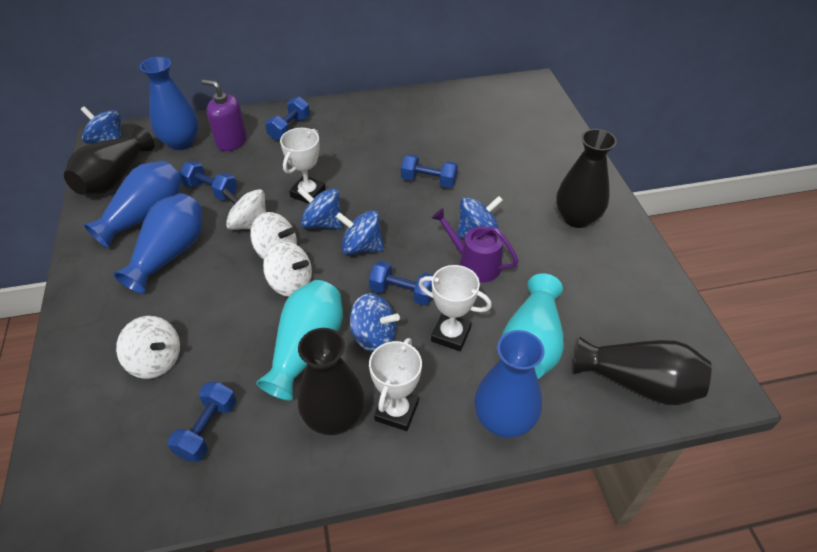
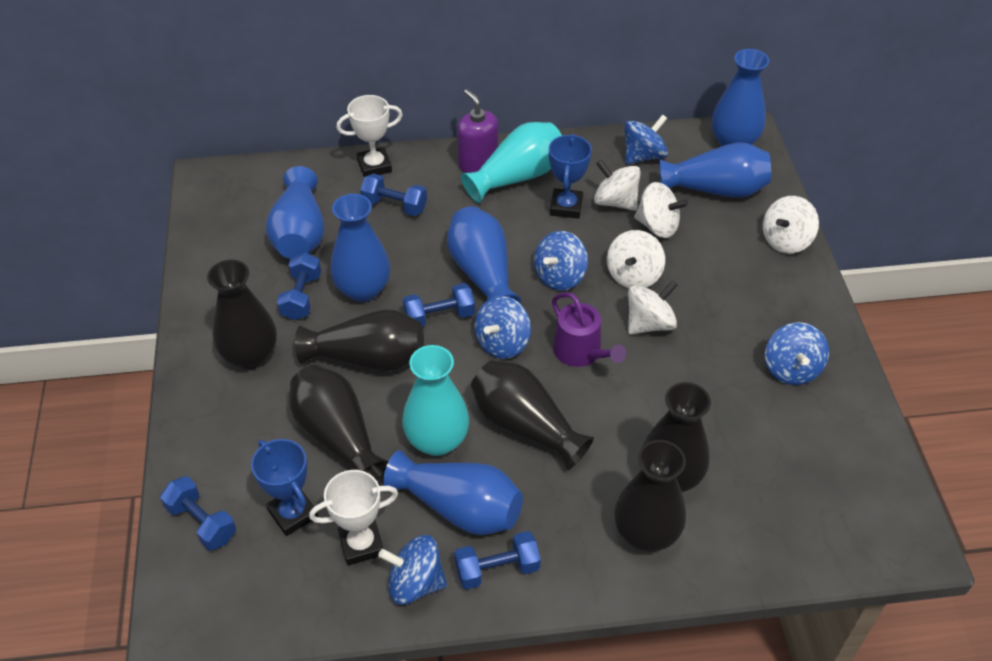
black vase: [64,126,154,195] [298,328,365,435] [556,129,617,228] [574,337,712,405] = 4 -> [207,260,277,369] [289,365,388,481] [295,309,424,372] [471,360,594,470] [615,440,686,552] [642,382,711,492] = 6
blue trophy: none = 0 -> [251,439,318,536] [549,134,592,219] = 2
blue vase: [83,161,182,248] [113,193,202,294] [140,57,199,150] [474,330,545,438] = 4 -> [266,166,324,259] [330,194,390,302] [383,450,523,535] [447,206,521,303] [659,142,771,198] [712,49,769,146] = 6
white spinning top: [116,316,180,379] [221,188,266,230] [250,212,297,260] [263,241,312,297] = 4 -> [594,160,641,211] [607,230,665,288] [628,280,678,334] [634,182,688,238] [763,196,819,254] = 5
white trophy: [280,128,326,204] [369,338,422,431] [419,265,492,351] = 3 -> [309,470,398,565] [336,95,403,177] = 2

